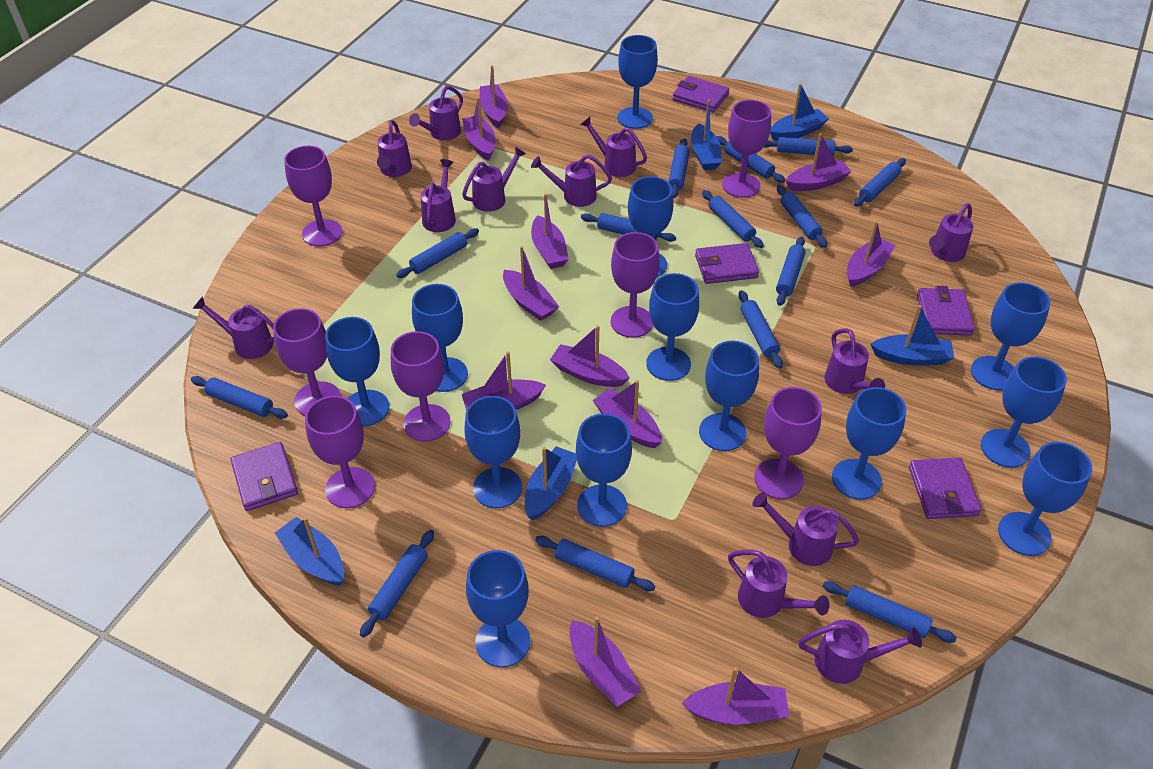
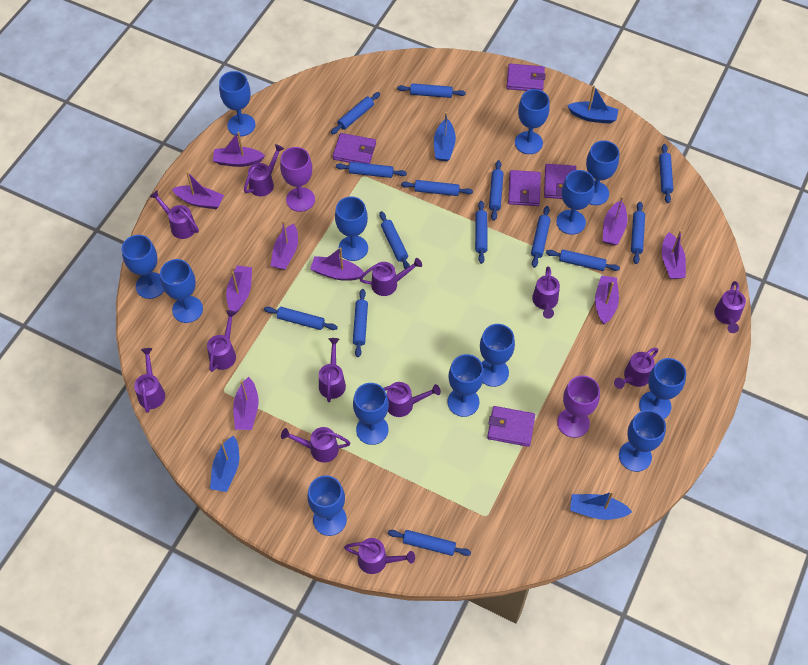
blue boat: [275,517,344,585] [524,446,577,520] [691,100,722,170] [770,83,829,141] [871,305,954,365] = 5 -> [210,435,239,492] [434,112,456,161] [567,85,619,124] [570,491,632,520] = 4
purple boat: [462,97,496,161] [462,351,546,411] [480,65,508,128] [503,246,559,321] [531,194,569,269] [550,325,630,387] [570,616,642,707] [592,380,662,448] [681,667,789,725] [786,133,852,191] [847,221,896,287] = 11 -> [172,171,224,209] [213,132,265,167] [226,265,252,312] [233,377,259,430] [271,220,298,270] [310,247,364,281] [595,275,619,325] [603,196,628,245] [662,230,686,279] = 9
purple goblet: [273,308,341,416] [284,146,342,246] [305,396,375,508] [391,331,451,442] [611,232,659,338] [722,100,771,198] [754,387,822,499] = 7 -> [280,147,315,212] [557,375,600,438] = 2

